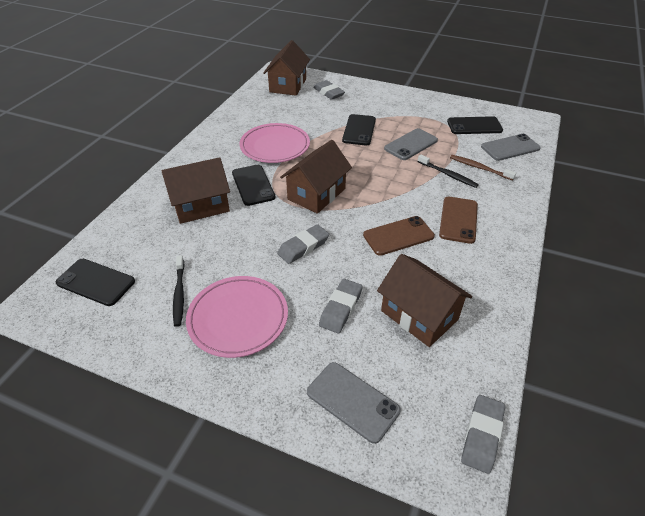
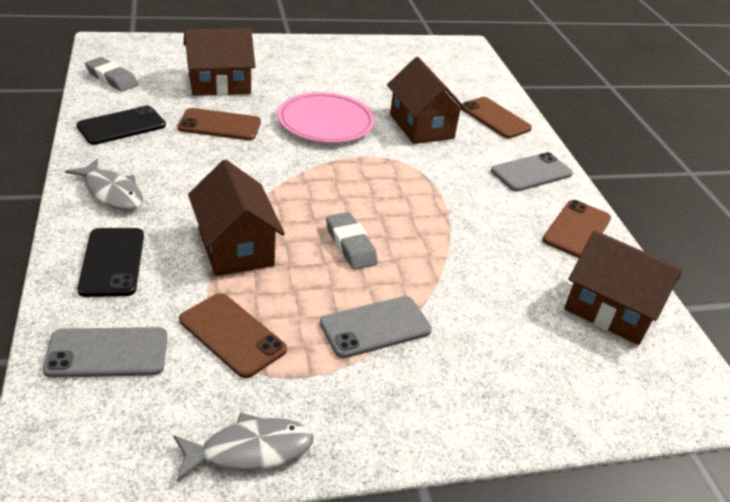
black phone: [56,259,135,306] [232,165,275,206] [342,114,376,145] [447,116,503,134] = 4 -> [76,105,166,145] [77,228,144,297] = 2
black toothbrush: [173,255,185,327] [417,155,479,188] = 2 -> none = 0
brown phone: [363,216,435,256] [439,197,478,244] = 2 -> [178,108,261,140] [179,293,287,378] [460,97,532,139] [543,200,611,258] = 4
brown toothbrush: [450,155,516,181] = 1 -> none = 0
grey eraser: [277,224,329,264] [313,80,345,100] [319,279,363,334] [461,395,505,474] = 4 -> [85,57,138,92] [326,212,378,270] = 2
grey fish: none = 0 -> [65,159,143,211] [173,413,314,482] = 2
pink plate: [186,276,288,358] [240,123,310,163] = 2 -> [277,92,375,143] = 1

